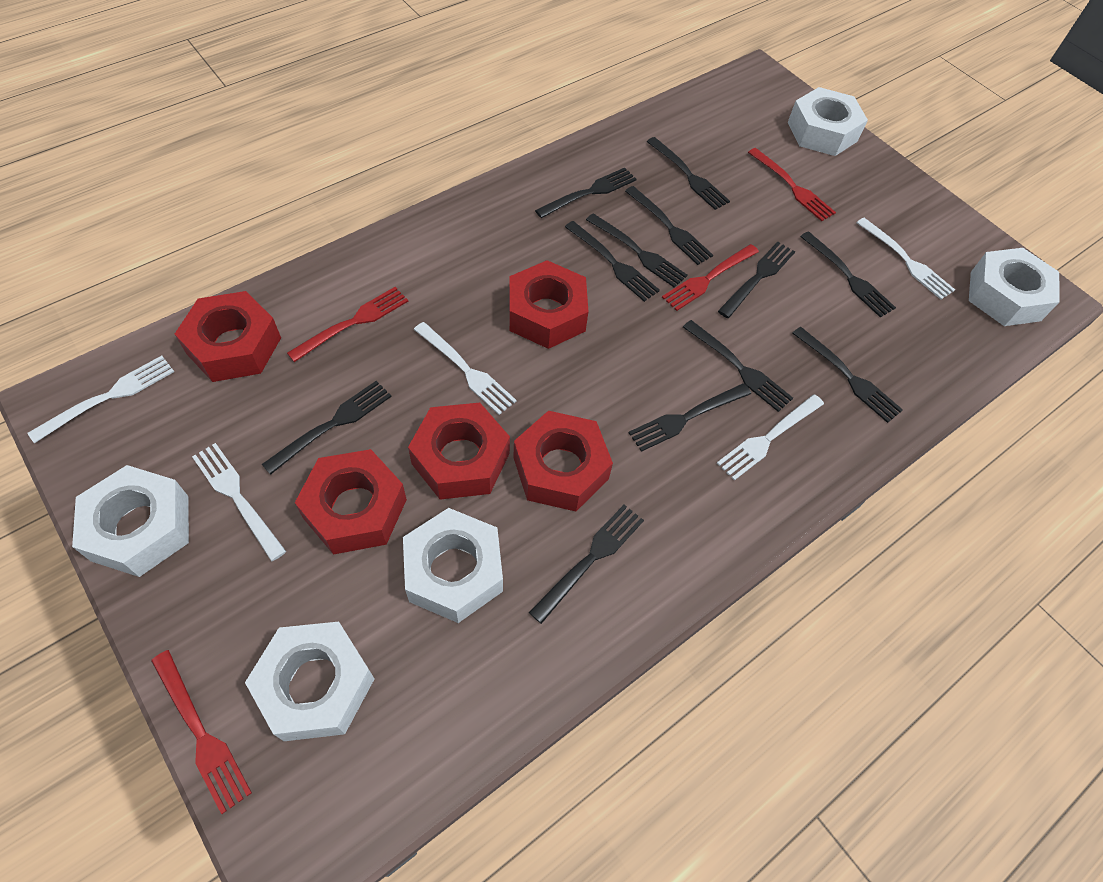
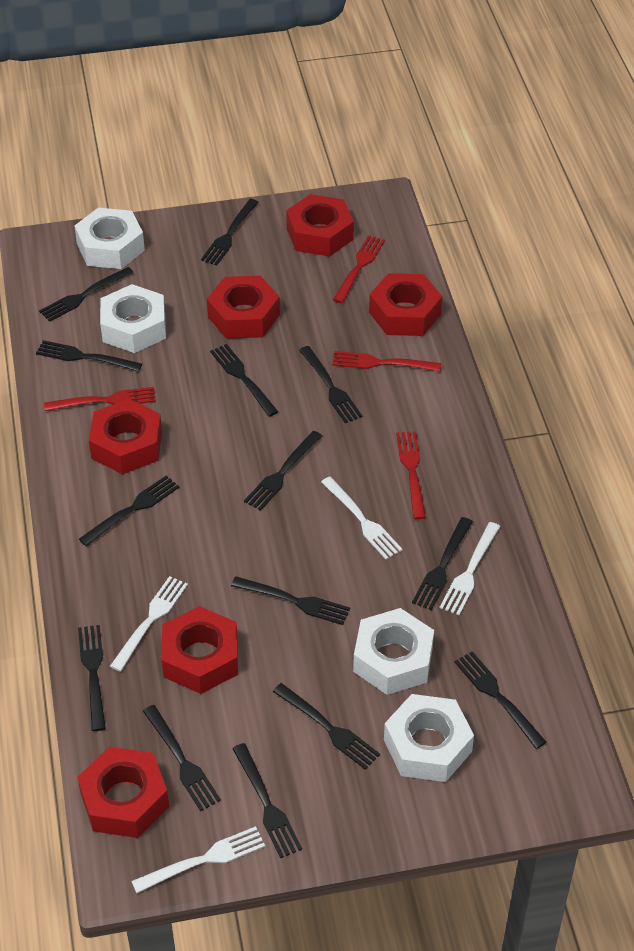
black fork: [261,381,391,475] [529,504,644,624] [535,167,637,218] [565,221,660,302] [586,213,687,287] [625,186,713,265] [629,383,751,452] [647,137,730,210] [683,320,793,412] [718,242,795,318] [792,327,903,423] [800,231,896,318] = 12 -> [36,340,142,372] [39,267,134,322] [78,625,106,731] [79,475,180,546] [143,705,221,811] [201,199,259,266] [210,344,278,417] [231,576,350,625] [232,743,302,858] [244,431,322,511] [273,683,380,770] [299,346,362,423] [412,517,473,610] [455,651,546,749] = 14
red nut: [175,291,281,382] [295,449,407,555] [408,403,510,500] [509,260,589,349] [513,411,613,511] = 5 -> [77,747,169,838] [89,399,162,474] [162,606,238,694] [207,276,280,339] [286,194,354,257] [369,273,442,336] = 6
white fork: [28,356,174,443] [192,443,286,561] [414,322,517,415] [717,394,824,480] [857,218,955,300] = 5 -> [110,576,188,672] [131,826,265,893] [321,477,403,560] [440,522,500,615] = 4
white nut: [72,465,189,577] [245,622,374,741] [403,508,503,623] [788,87,868,156] [969,248,1060,326] = 5 -> [74,208,145,269] [100,284,166,353] [353,608,434,695] [384,694,474,782] = 4

